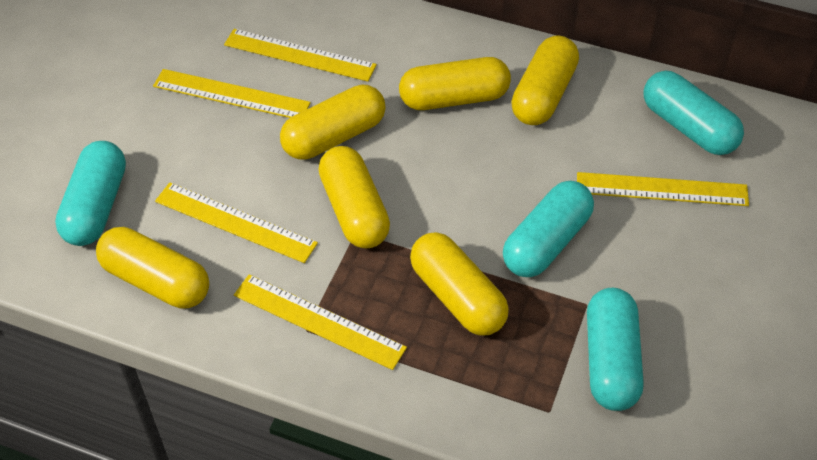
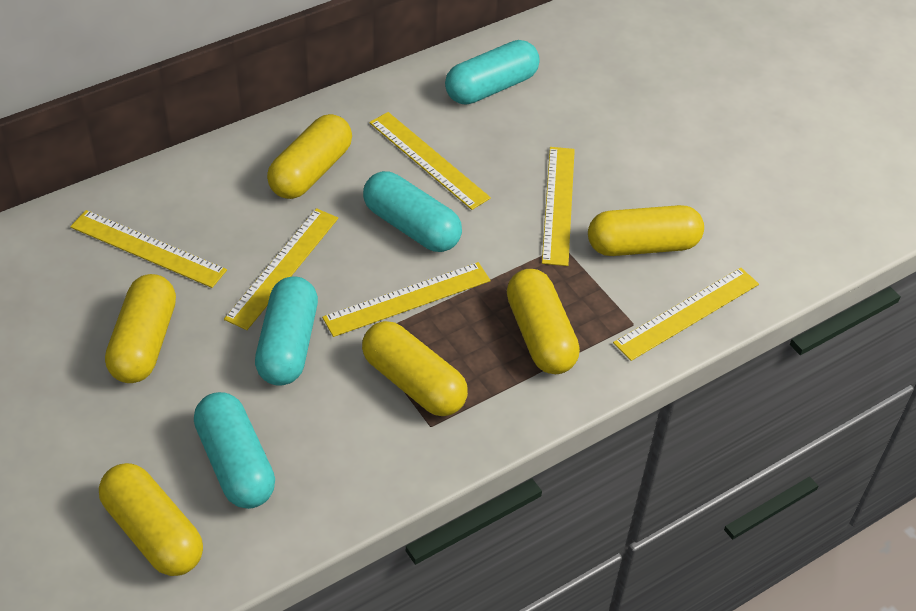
yellow ruler: [153,69,311,118] [155,182,318,263] [224,29,377,82] [234,274,407,370] [577,172,749,206] = 5 -> [70,210,227,288] [224,208,338,330] [322,262,491,337] [369,112,491,210] [542,147,575,266] [613,268,759,361] = 6

